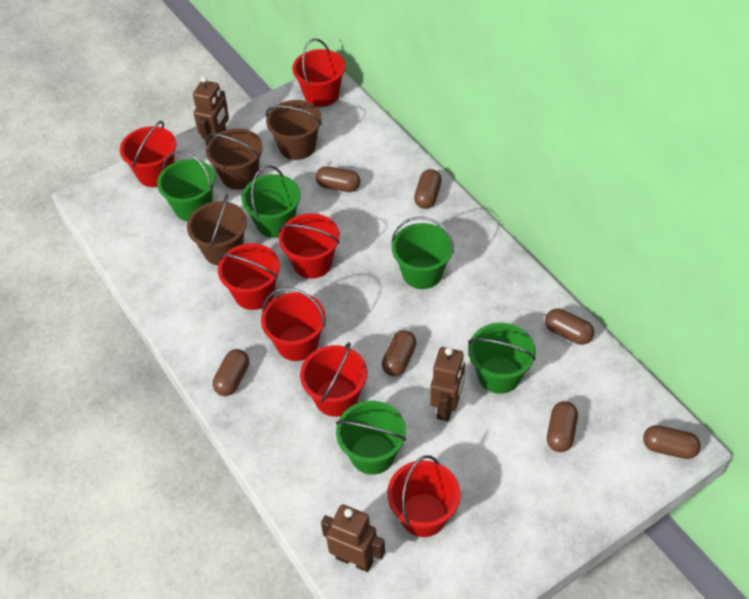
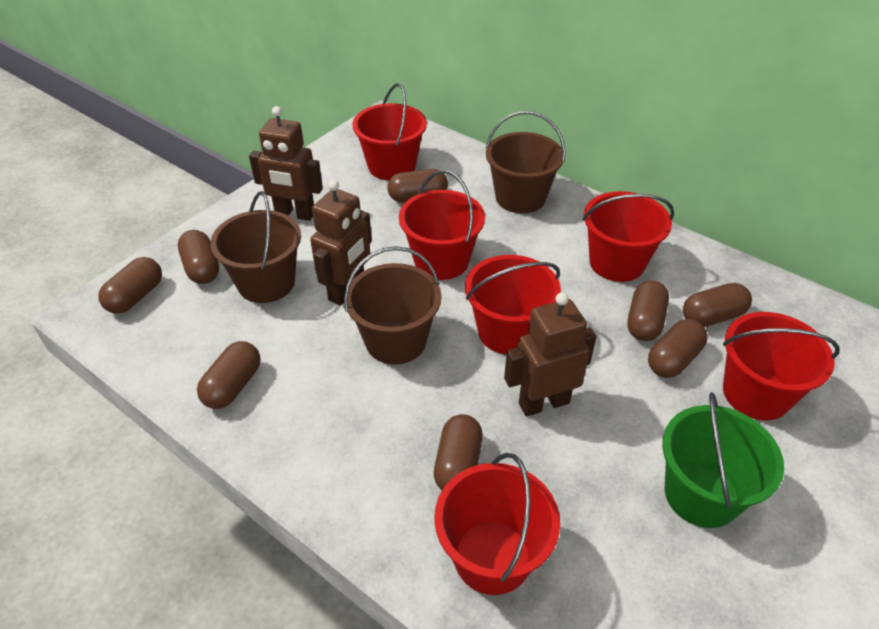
brown capsule: [213,349,249,396] [316,166,360,192] [382,330,416,376] [414,169,442,209] [545,309,594,345] [547,401,578,452] [643,425,701,459] = 7 -> [98,257,162,314] [178,230,219,284] [197,341,261,409] [387,169,448,203] [434,414,483,490] [627,280,669,341] [648,319,707,378] [683,283,752,327] = 8
green bucket: [157,151,215,221] [242,165,301,238] [336,401,406,475] [391,217,454,289] [468,323,536,394] = 5 -> [662,392,784,528] = 1
red bucket: [120,121,176,187] [218,243,280,310] [261,288,326,361] [278,213,340,279] [292,38,346,107] [300,342,367,417] [387,455,460,537] = 7 -> [352,83,427,181] [399,170,485,280] [434,453,560,595] [465,255,561,354] [583,191,674,282] [723,312,840,420] = 6

